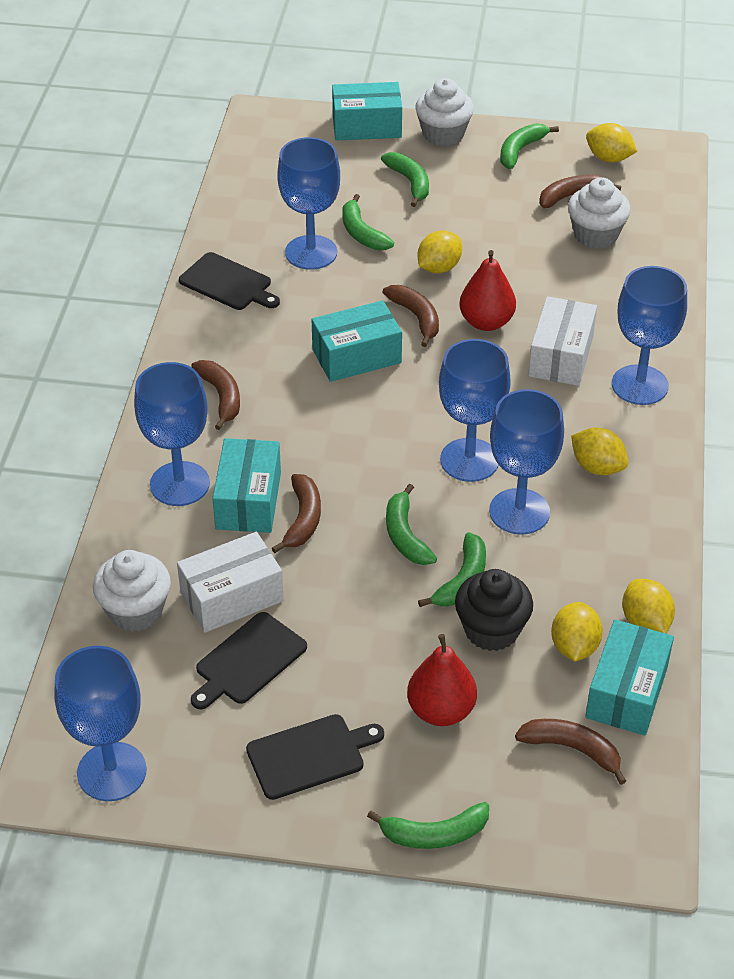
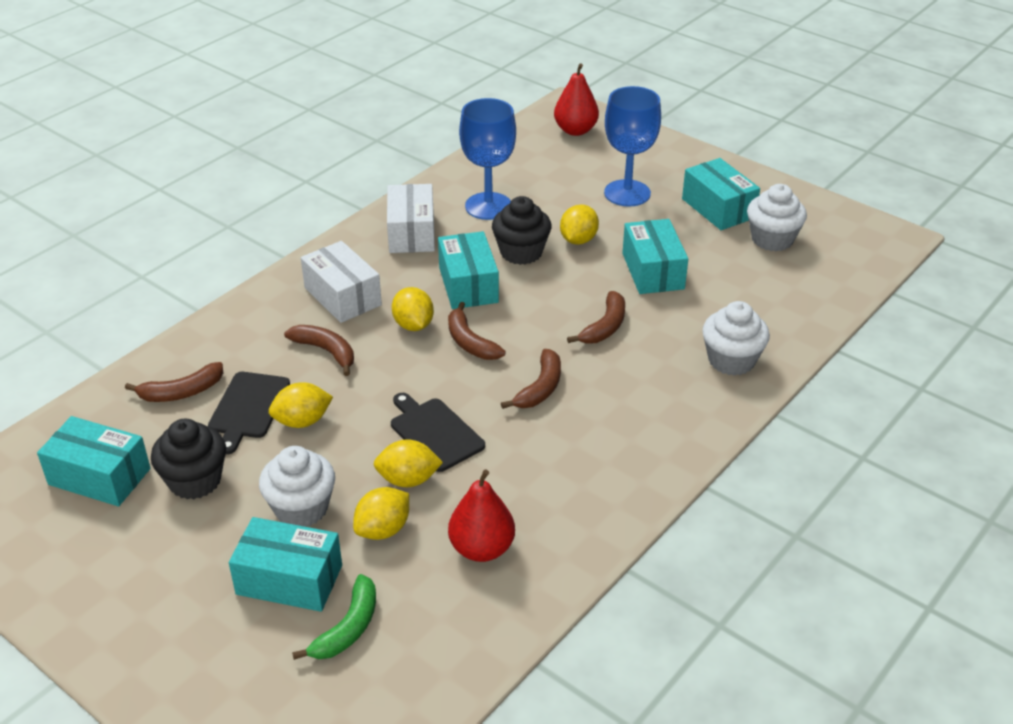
black cupcake: [455,569,533,651] = 1 -> [151,419,226,499] [492,196,552,265] = 2
black cutting board: [179,252,280,310] [191,612,307,709] [246,714,384,800] = 3 -> [208,372,290,454] [391,393,485,472] = 2
blue goblet: [54,646,146,801] [134,362,210,506] [277,137,340,270] [439,339,511,482] [489,389,564,535] [612,266,687,405] = 6 -> [459,98,516,220] [604,86,661,207] = 2
green banana: [342,194,394,250] [367,802,489,849] [381,152,429,207] [386,484,437,565] [418,532,486,607] [500,123,559,169] = 6 -> [292,574,376,660] = 1
turquoise box: [212,438,281,533] [311,300,402,382] [332,82,402,141] [585,619,674,736] = 4 -> [37,416,150,506] [229,517,342,612] [438,231,499,309] [622,219,688,294] [682,158,760,230] = 5

